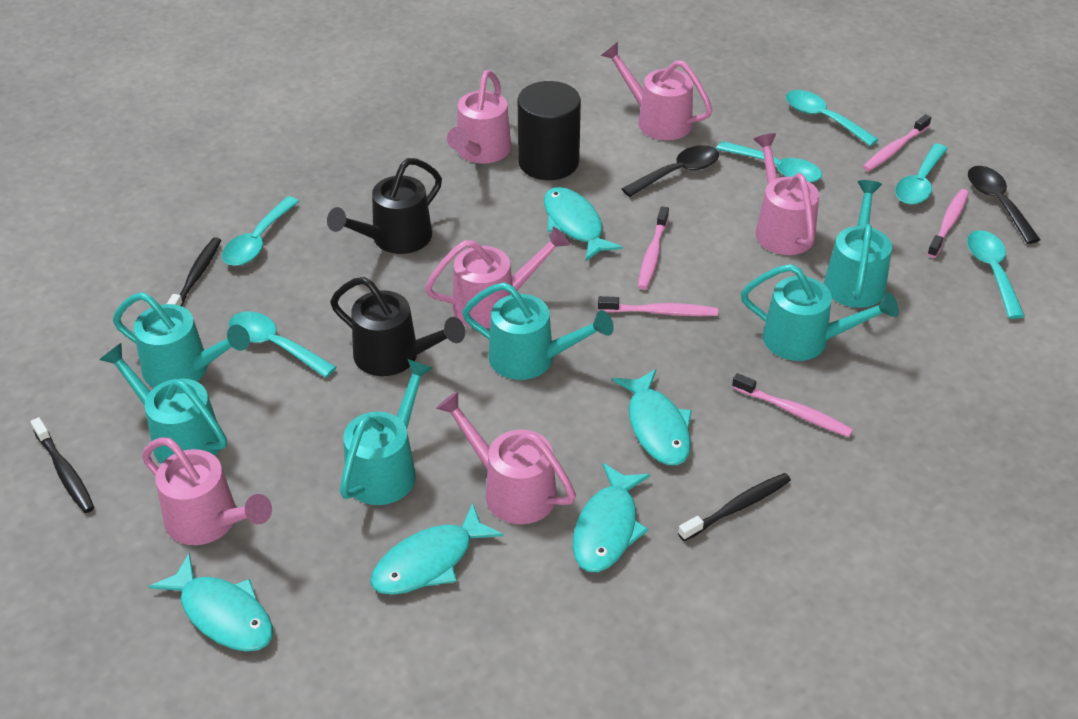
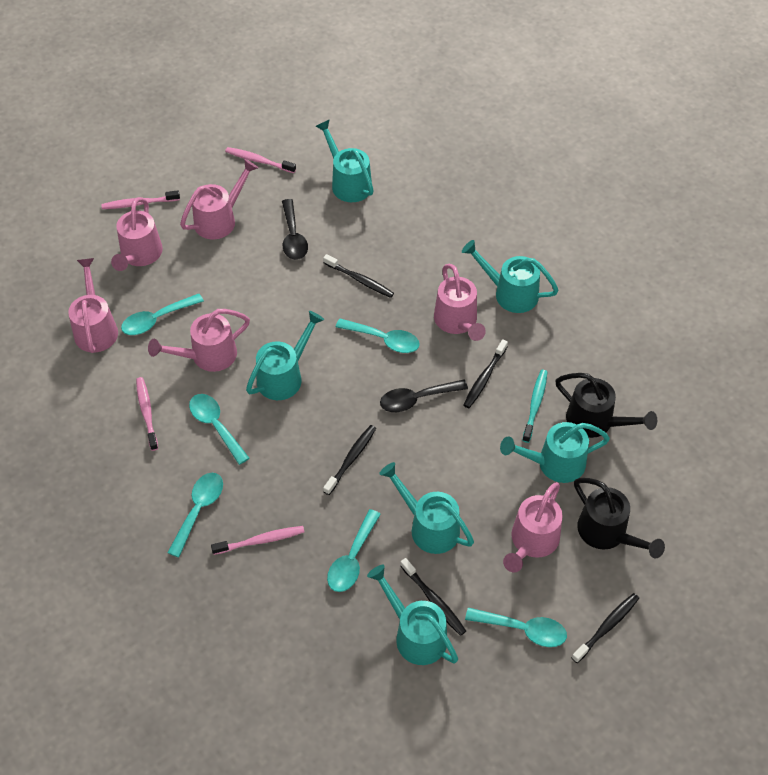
black cylinder: [518,81,581,180] = 1 -> none = 0
black toothbrush: [31,417,95,513] [167,237,221,306] [678,473,791,541] = 3 -> [323,254,394,298] [323,425,376,495] [400,558,466,636] [464,339,508,408] [572,593,639,663] = 5
pink toothbrush: [598,296,718,316] [638,206,669,290] [732,373,853,437] [863,115,931,172] [927,189,969,258] = 5 -> [101,190,180,209] [136,377,158,451] [211,526,304,555] [225,147,296,173] = 4
turquoise fish: [149,553,273,651] [370,503,503,595] [544,187,623,261] [573,463,650,572] [612,369,692,465] = 5 -> none = 0
turquoise toothbrush: none = 0 -> [522,370,547,443] = 1

